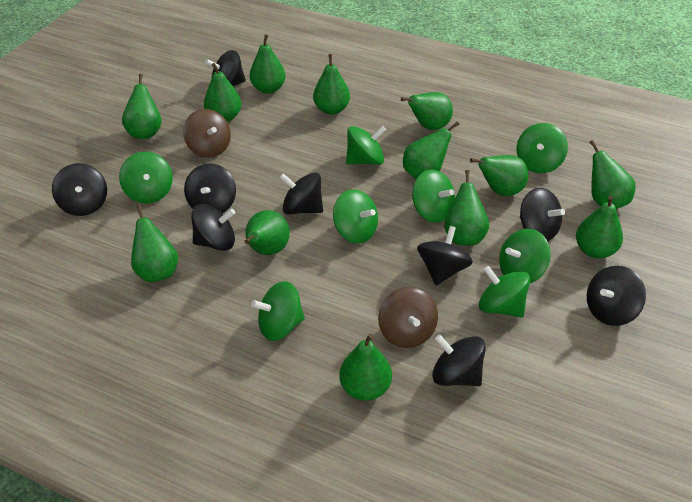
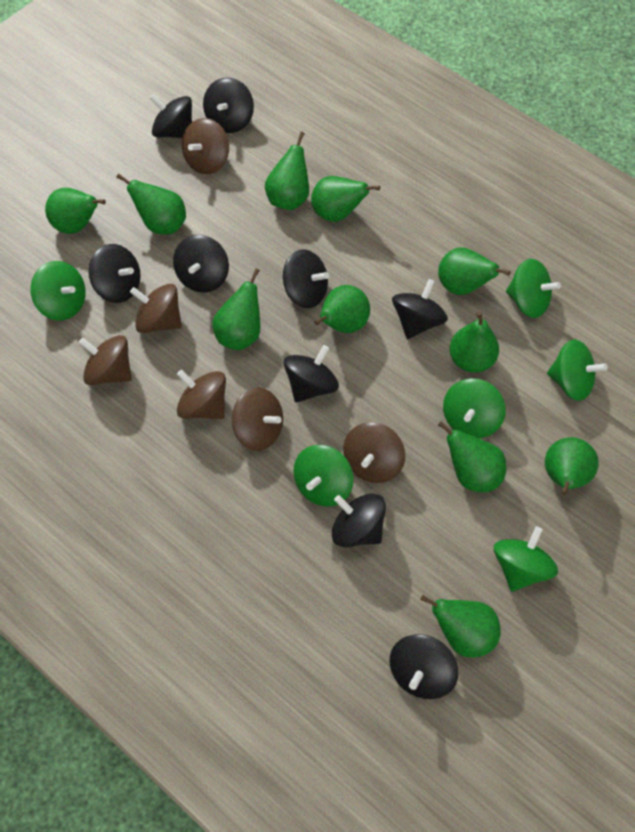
brown spinning top: [183,109,231,158] [378,287,438,348] = 2 -> [78,335,132,385] [130,284,182,333] [177,370,226,419] [182,118,229,174] [232,387,283,451] [343,422,405,483] = 6
green pear: [122,74,162,139] [131,205,178,283] [204,63,242,122] [244,210,290,255] [250,34,286,94] [313,54,350,115] [339,333,392,401] [401,92,453,130] [403,121,459,179] [444,170,489,246] [470,155,528,196] [576,195,623,259] [589,140,636,209] = 13 -> [45,188,106,234] [116,174,186,235] [212,268,260,350] [265,132,309,210] [311,176,380,222] [314,285,370,333] [420,595,501,658] [438,247,511,295] [438,421,506,492] [449,312,499,373] [545,437,599,495] = 11
green spinning top: [119,152,173,204] [251,281,305,341] [333,189,378,243] [346,126,386,165] [412,170,455,223] [479,266,530,318] [499,229,551,283] [516,123,568,173] = 8 -> [30,261,86,320] [294,445,353,507] [443,378,506,438] [494,527,558,592] [506,259,561,318] [547,339,608,401] = 6

